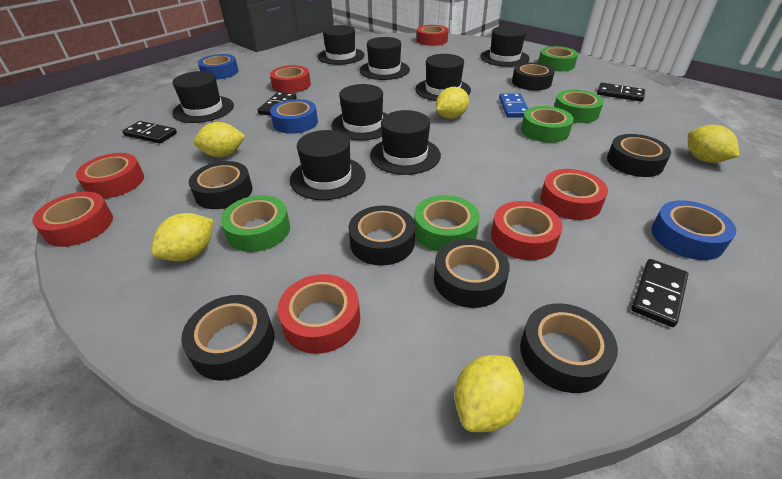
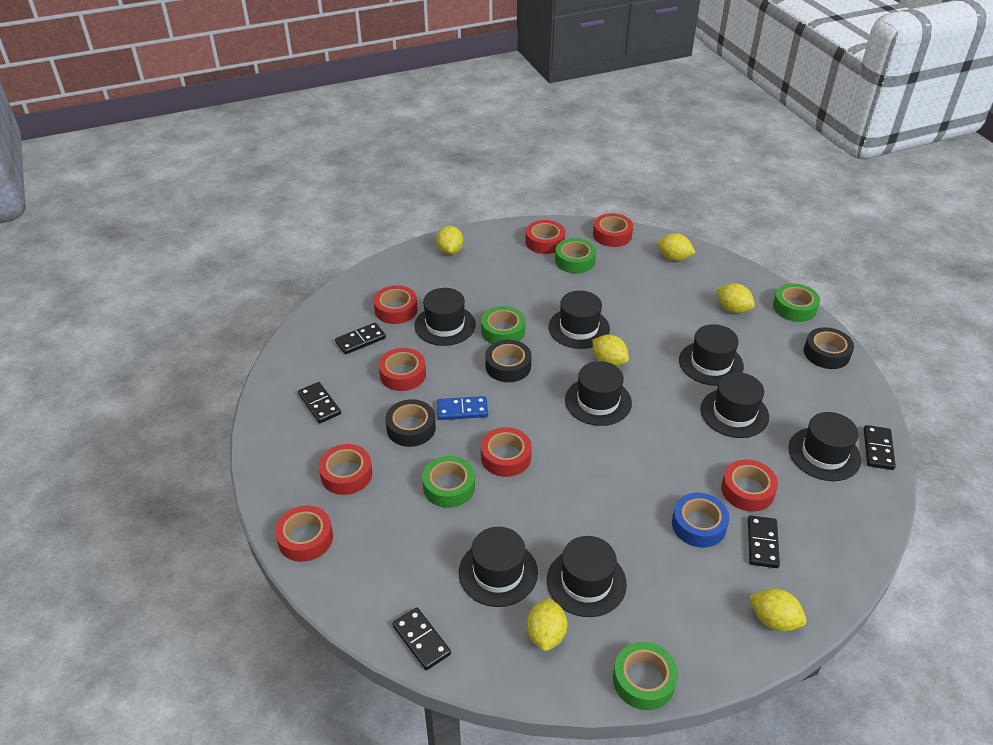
black domino: [122,121,177,144] [258,92,297,116] [597,83,645,102] [631,259,688,327] = 4 -> [298,382,341,423] [335,323,386,355] [392,607,451,670] [748,516,780,568] [864,425,896,470] = 5
black tape: [181,295,275,381] [189,161,252,209] [349,205,415,266] [434,238,510,308] [512,62,555,91] [520,303,618,393] [607,134,671,177] = 7 -> [385,399,436,447] [485,340,532,382] [804,327,854,369] = 3
blue tape: [198,54,239,80] [270,99,318,134] [652,200,736,260] = 3 -> [672,493,729,548] = 1
red tape: [32,192,113,247] [76,153,144,199] [270,65,311,93] [278,274,360,354] [417,25,448,46] [491,201,563,260] [540,169,608,220] = 7 -> [275,506,333,562] [319,444,372,495] [373,285,418,324] [379,348,426,391] [481,427,532,477] [525,220,565,254] [593,213,633,247] [721,459,778,512] = 8
yellow lemon: [151,213,213,261] [194,122,245,157] [436,87,469,119] [454,355,524,432] [688,125,739,163] = 5 -> [436,226,463,255] [527,598,567,651] [592,335,629,366] [657,233,696,261] [717,283,755,313] [750,589,806,632] = 6

